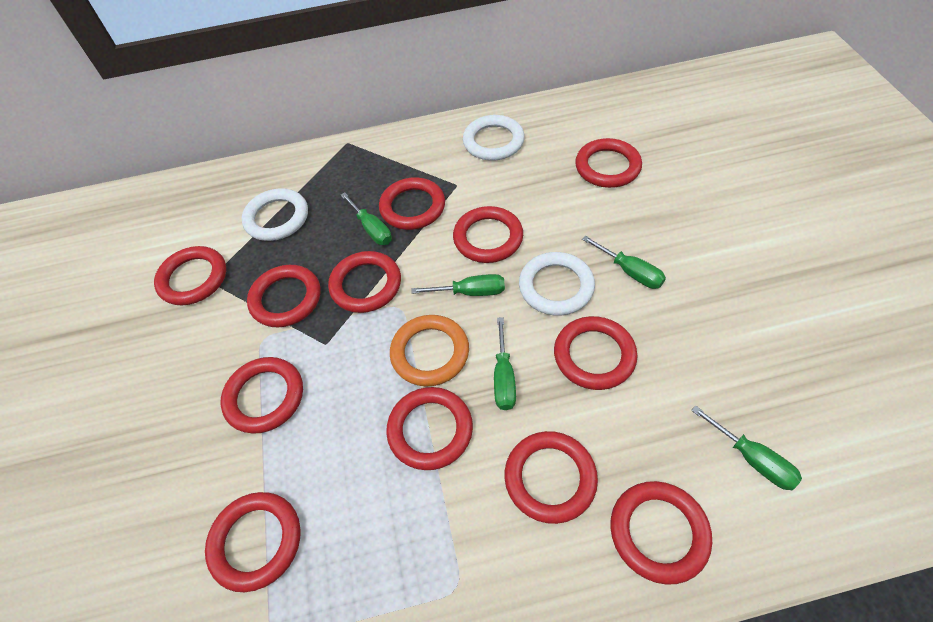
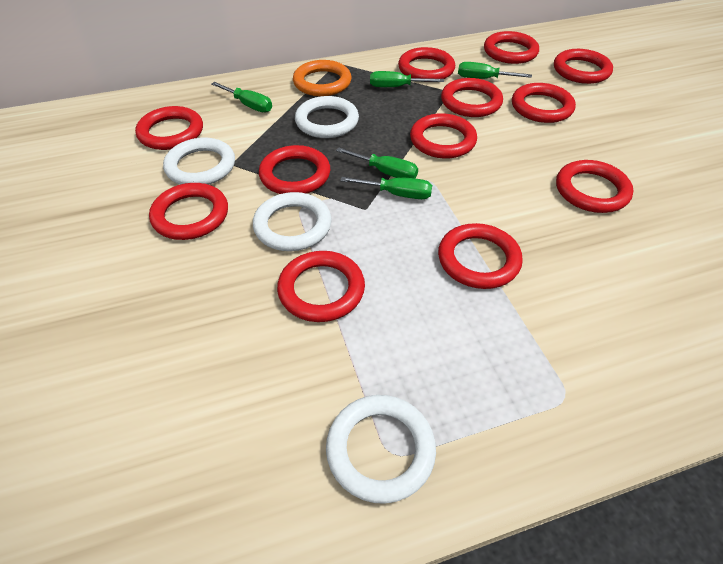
white ring: [242,189,308,241] [463,115,525,161] [519,252,595,316] = 3 -> [163,138,235,185] [253,192,332,251] [295,96,359,138] [326,395,436,504] = 4

